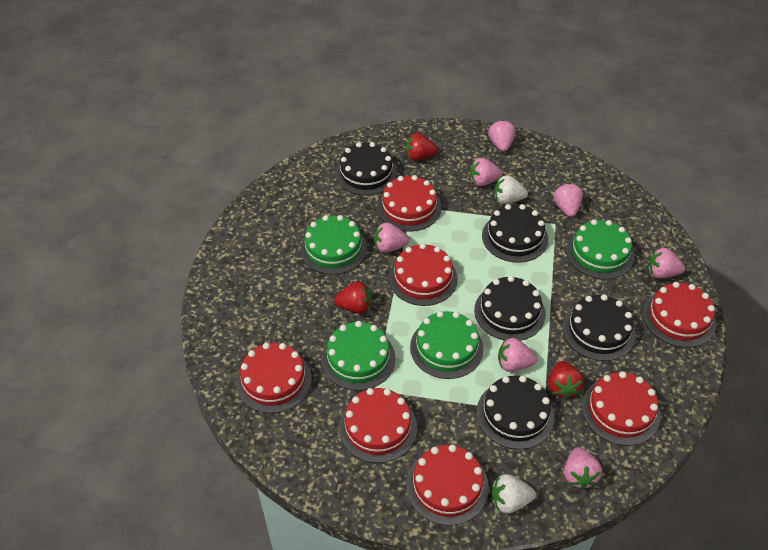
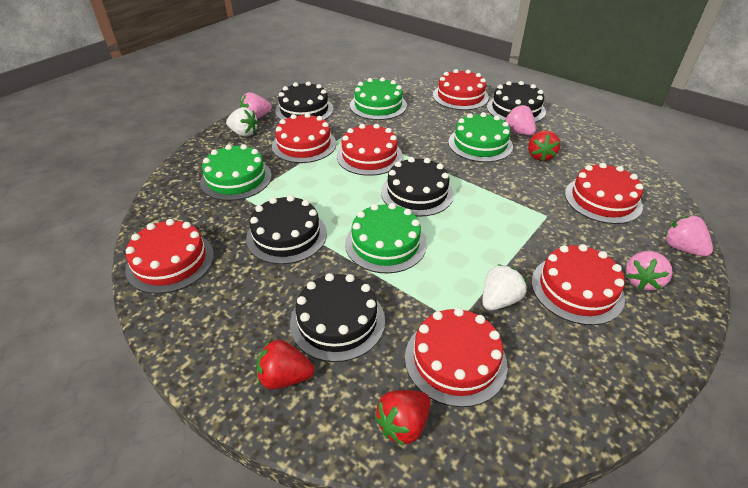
pink strawberry: [374,222,410,253] [470,158,503,186] [488,120,516,152] [498,338,537,372] [553,183,583,217] [564,447,602,489] [648,248,685,279] = 7 -> [240,92,272,119] [505,105,536,135] [626,251,673,290] [665,215,713,257] = 4

